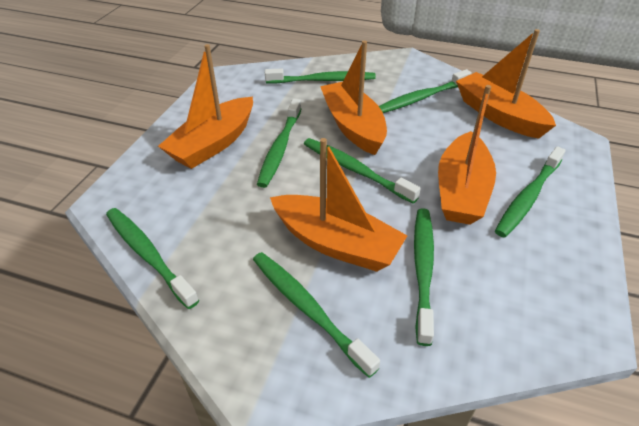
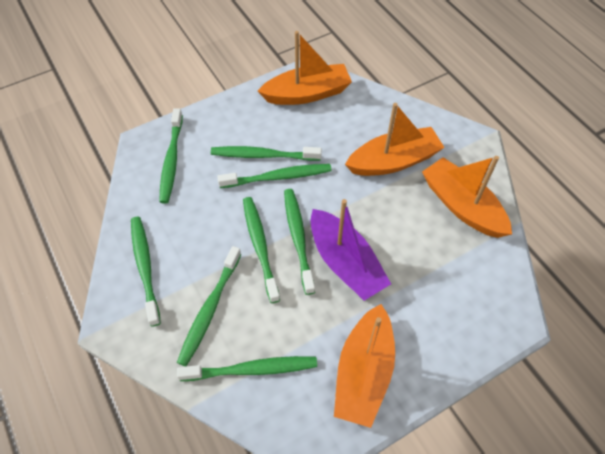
orange boat: [158,44,253,169] [270,138,408,272] [320,40,387,155] [438,85,496,225] [456,29,556,139] = 5 -> [258,31,352,105] [334,304,395,428] [345,103,445,176] [422,156,512,238] = 4
purple boat: none = 0 -> [310,199,391,301] = 1

